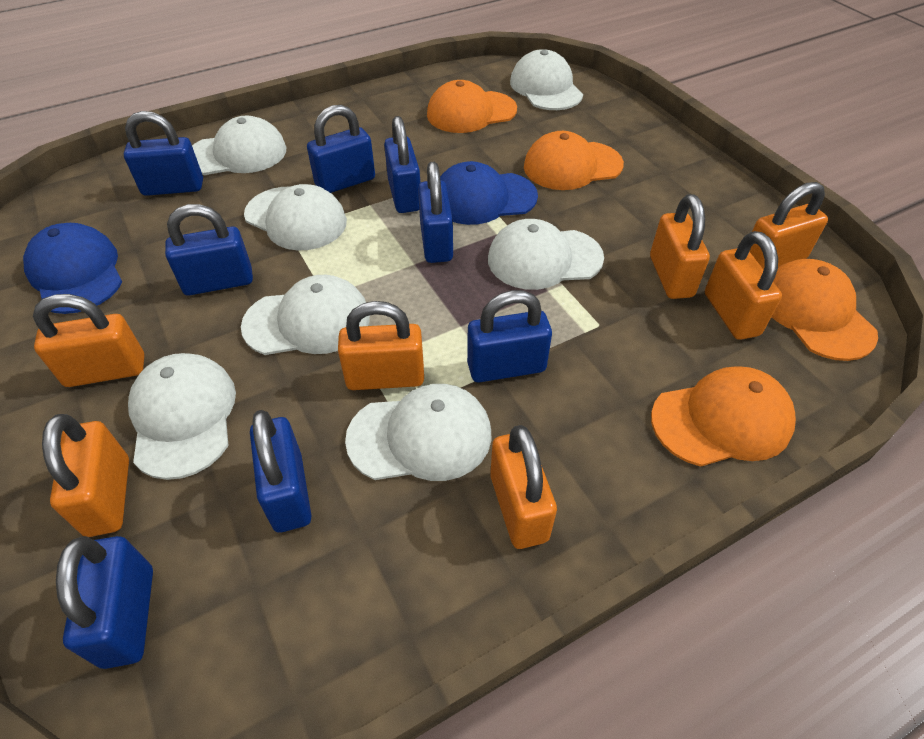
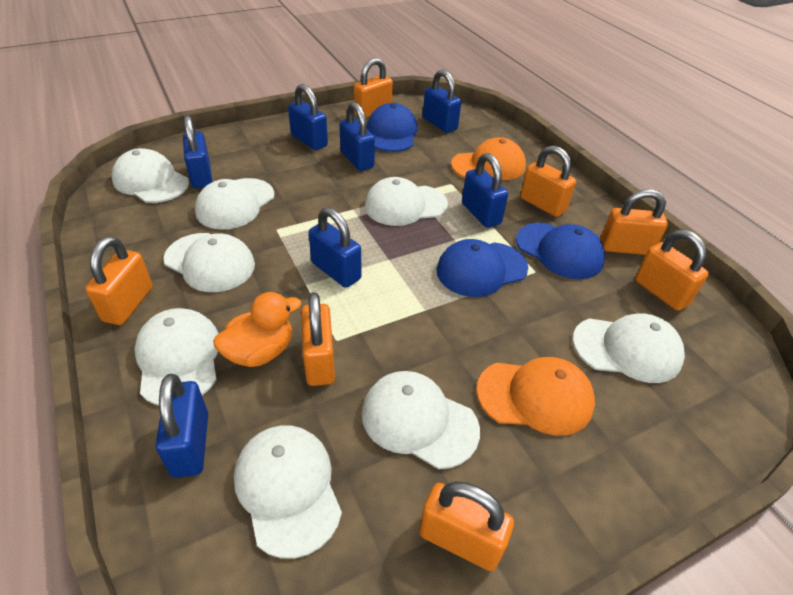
blue cap: [23,223,122,314] [440,161,538,225] = 2 -> [367,103,418,152] [437,239,528,297] [516,223,605,279] = 3
blue padlock: [56,536,153,669] [124,111,203,196] [165,204,253,295] [250,410,312,533] [307,105,375,193] [384,116,420,213] [418,162,453,263] [467,290,552,383] = 8 -> [156,374,208,478] [183,115,212,188] [288,84,328,150] [309,207,361,288] [339,102,375,171] [423,69,461,133] [462,153,508,228] = 7
orange cap: [427,80,517,133] [524,131,624,190] [651,367,796,467] [772,259,878,361] = 4 -> [451,137,526,180] [476,357,595,436] = 2
orange duck: none = 0 -> [213,292,301,367] = 1
white cap: [128,353,236,480] [192,115,286,175] [241,275,370,355] [244,184,347,251] [345,384,492,481] [488,219,604,290] [510,49,583,110] = 7 -> [112,148,189,203] [134,308,219,406] [164,233,255,292] [195,178,275,230] [234,425,342,559] [362,371,480,469] [365,177,448,226] [572,313,685,383] = 8

